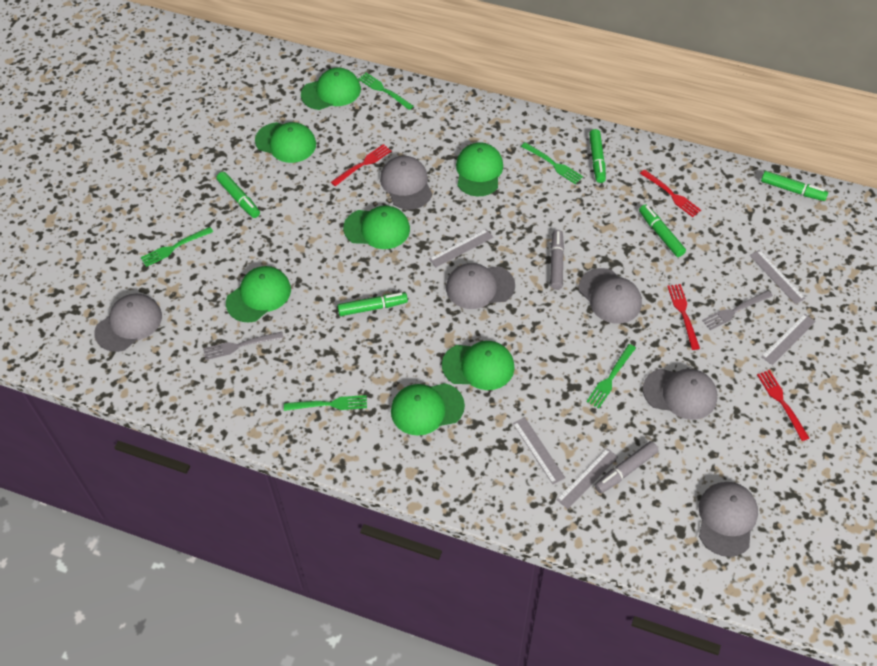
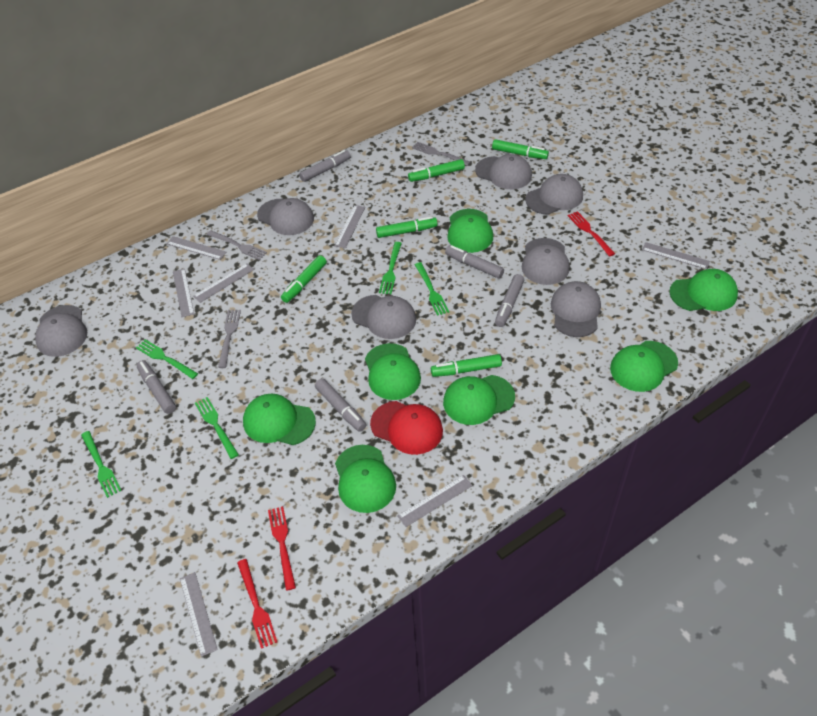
grey cap: [94,293,162,352] [380,156,432,210] [446,263,515,309] [578,268,642,324] [643,369,717,420] [699,482,758,557] = 6 -> [35,305,87,357] [257,198,314,235] [351,295,416,339] [475,154,532,189] [522,238,570,285] [525,174,583,215] [551,281,601,337] = 7
grey fork: [203,332,283,360] [702,290,773,330] = 2 -> [207,230,267,260] [218,310,241,368] [412,142,471,166] = 3
grey marker: [550,230,564,290] [594,441,658,493] = 2 -> [137,360,176,414] [299,150,351,182] [315,378,366,432] [445,245,504,279] [495,274,524,327] = 5
grey ruler: [429,229,493,267] [513,417,565,484] [557,448,618,509] [749,250,806,304] [761,314,816,365] = 5 -> [167,236,226,260] [173,269,194,317] [180,572,218,657] [193,264,254,303] [335,205,365,248] [398,475,473,527] [642,242,710,269] = 7
red cap: none = 0 -> [370,401,443,455] = 1
red fork: [331,144,391,186] [640,169,701,217] [667,284,700,350] [757,370,809,441] = 4 -> [237,559,277,649] [268,506,296,591] [568,211,615,257] = 3

